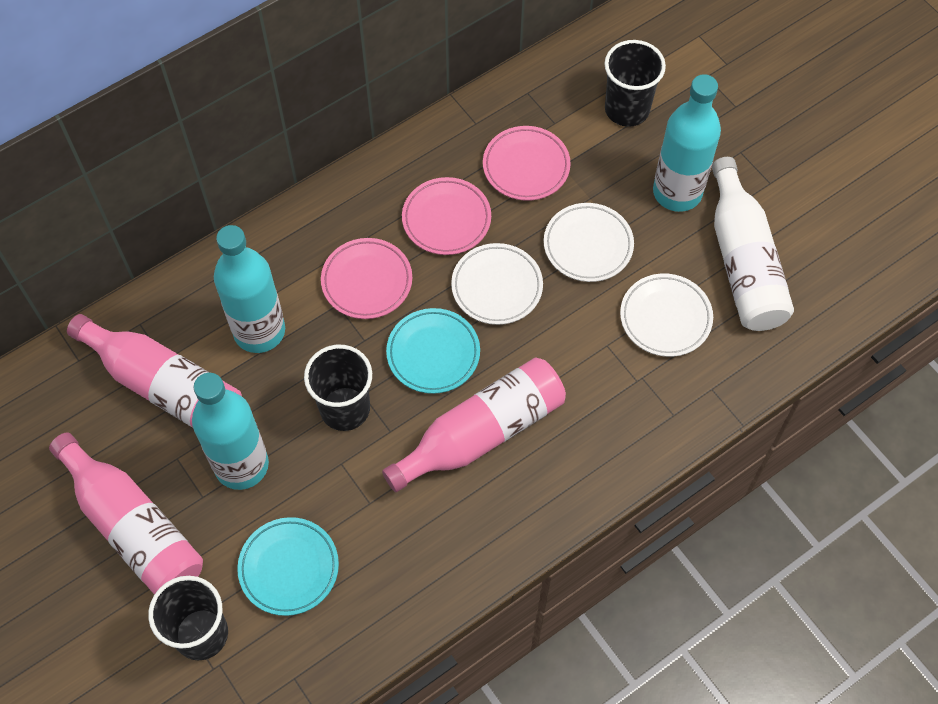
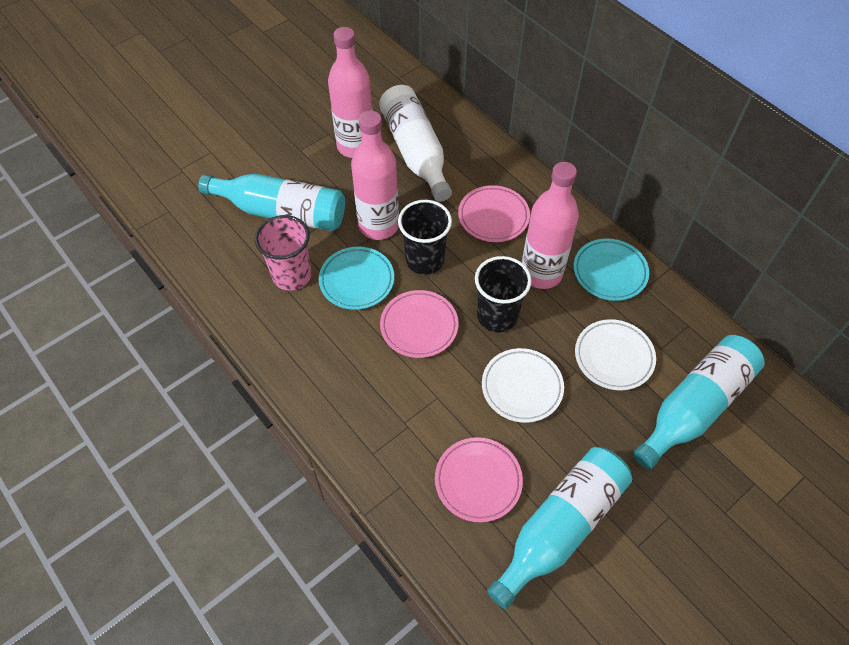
black cup: [148,576,228,660] [304,345,372,431] [604,40,666,127] = 3 -> [398,200,452,275] [475,256,532,332] = 2
pink cup: none = 0 -> [255,215,312,291] = 1
white plate: [451,243,543,325] [544,203,634,282] [620,274,713,357] = 3 -> [482,348,564,423] [575,319,656,391] = 2

